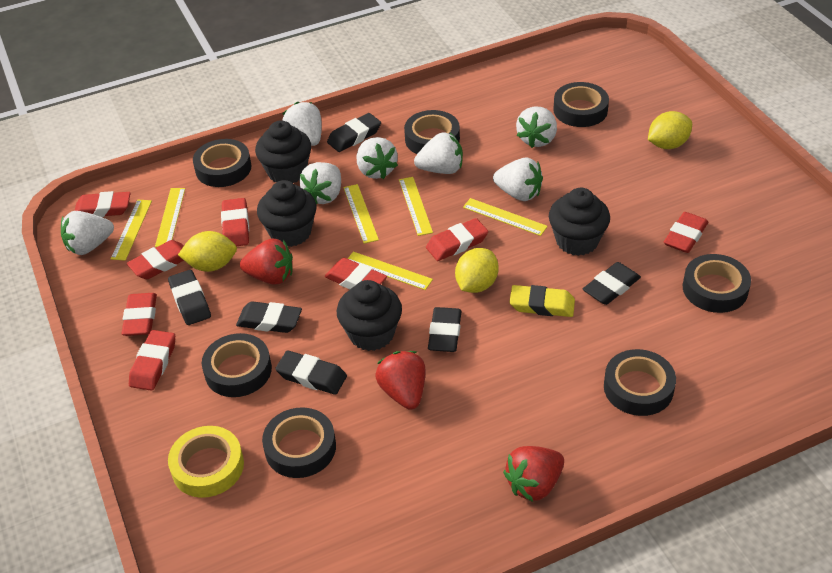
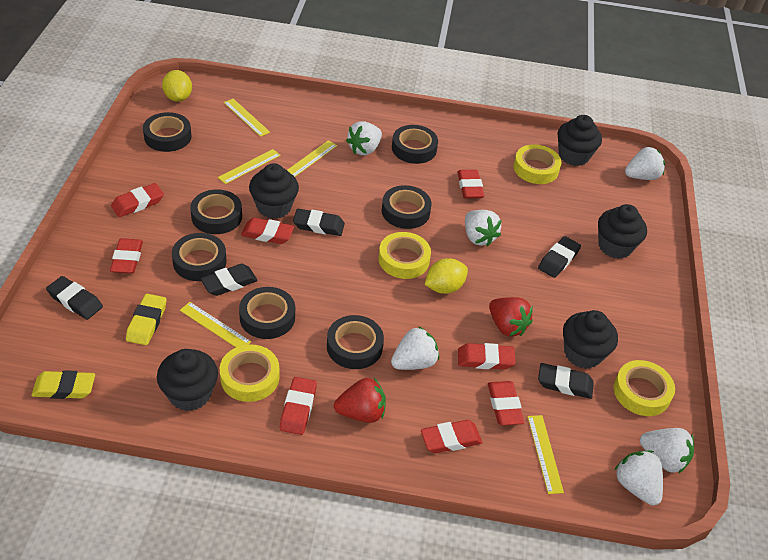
black cupcake: [255,120,311,183] [257,180,316,247] [337,280,402,351] [549,188,610,256] = 4 -> [157,349,218,411] [249,163,299,219] [558,115,602,166] [563,310,618,369] [598,204,647,259] = 5
black eraser: [168,270,211,325] [236,301,302,333] [275,351,347,395] [327,113,381,152] [428,307,462,352] [583,262,641,305] = 6 -> [46,276,103,320] [200,264,258,296] [293,209,345,236] [538,236,581,278] [538,363,594,399] = 5
red strawberry: [240,239,293,285] [375,351,426,410] [503,446,564,502] = 3 -> [334,378,386,423] [489,297,533,337] = 2
white strawberry: [61,211,114,255] [282,102,322,146] [299,162,341,205] [357,137,398,179] [414,132,463,174] [493,158,543,201] [516,106,557,148] = 7 -> [346,121,382,155] [391,326,439,370] [465,210,502,246] [614,451,663,505] [625,147,665,180] [640,428,694,474] = 6
yellow eraser: [510,285,575,317] = 1 -> [32,370,95,399] [126,294,166,345] = 2
yellow lemon: [178,231,237,272] [455,248,499,293] [648,111,692,149] = 3 -> [162,70,192,102] [425,258,468,294] = 2
yellow ruler: [111,200,152,261] [155,188,185,247] [343,184,379,244] [348,252,433,290] [399,177,433,236] [463,198,548,236] = 6 -> [180,302,251,347] [218,149,281,184] [224,99,270,137] [287,140,337,177] [527,415,564,494] = 5
yellow tape: [168,426,244,498] = 1 -> [220,344,280,402] [378,232,431,279] [514,145,561,184] [614,360,675,416] = 4

